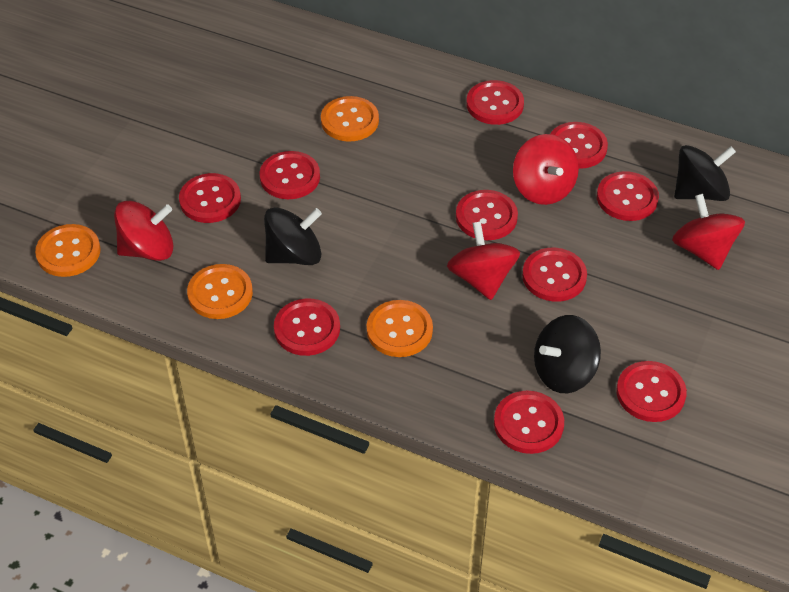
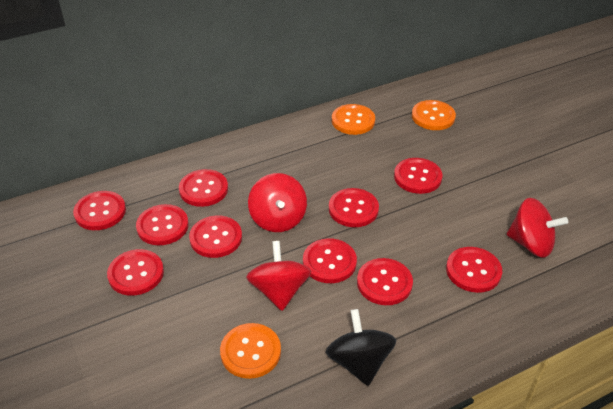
black spinning top: [264,207,322,265] [534,315,601,393] [674,145,736,201] = 3 -> [326,309,396,386] = 1
orange button: [35,224,101,277] [187,264,253,319] [321,96,379,142] [367,300,433,357] = 4 -> [220,323,281,379] [332,104,375,135] [412,100,456,130] = 3
red spinning top: [114,200,173,261] [447,221,520,300] [513,134,579,205] [672,194,745,270] = 4 -> [246,241,311,311] [248,173,307,232] [507,198,568,258] = 3

